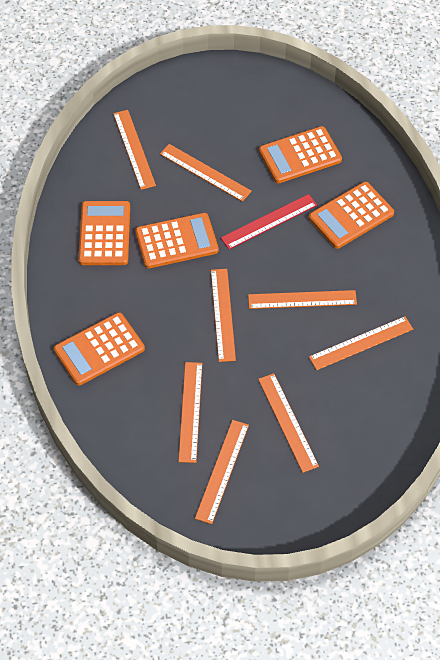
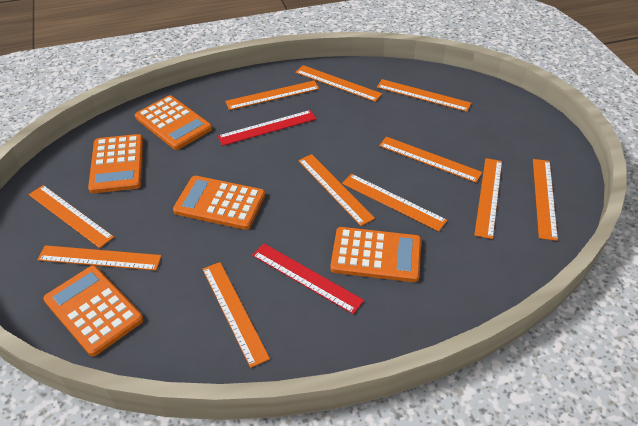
orange ruler: [113,110,156,190] [160,144,252,202] [178,362,202,463] [195,420,249,524] [211,269,236,362] [248,290,357,309] [258,373,319,473] [309,316,413,370] = 8 -> [29,185,114,248] [38,245,162,271] [203,262,270,368] [225,81,320,110] [295,65,382,102] [298,154,375,226] [342,174,447,231] [377,79,472,112] [379,137,482,183] [474,158,502,239] [533,159,558,241] = 11
red ruler: [221,194,317,249] = 1 -> [218,110,316,146] [252,244,364,314] = 2

